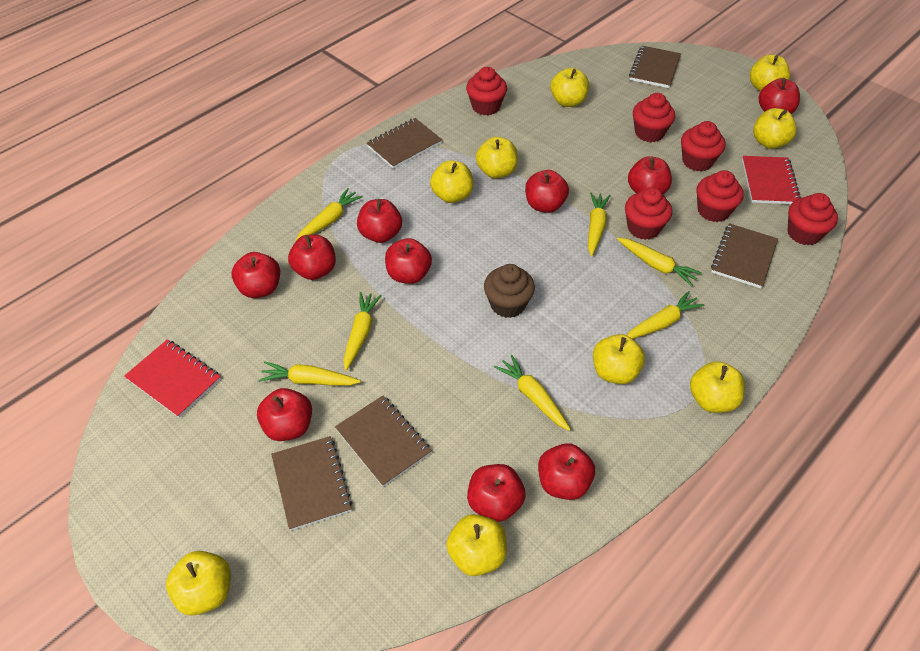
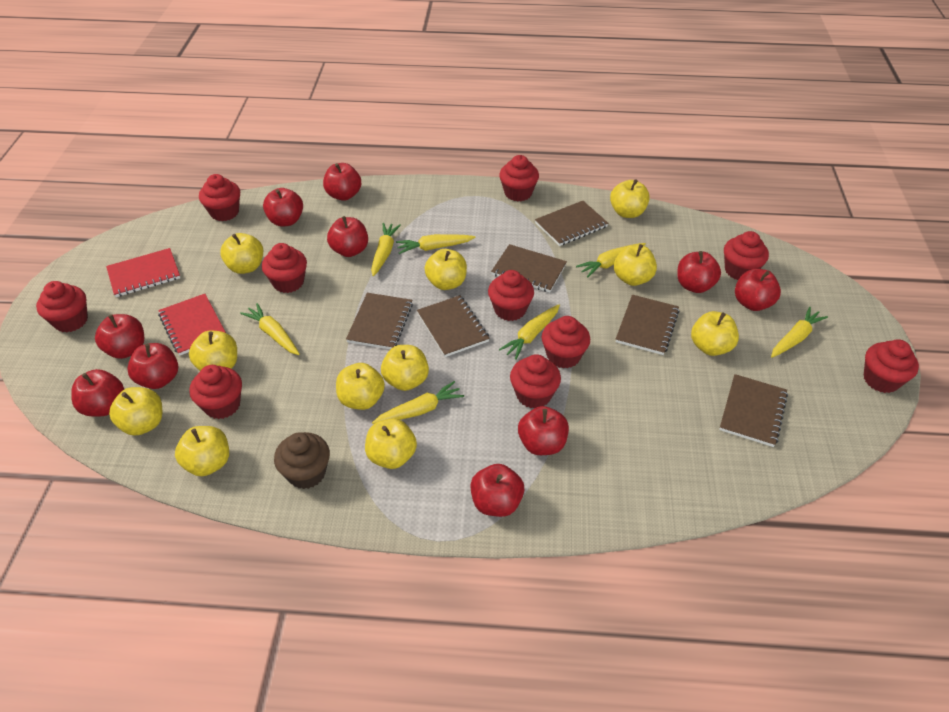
brown notebook: [271,436,352,531] [335,396,432,487] [367,118,442,169] [629,46,681,88] [711,223,778,288] = 5 -> [346,293,413,349] [417,295,490,357] [491,244,567,292] [535,201,608,246] [616,295,679,355] [719,374,788,447] = 6
red cupcake: [466,67,507,116] [625,187,672,240] [633,93,675,142] [681,121,725,171] [697,170,744,222] [787,193,838,245] = 6 -> [36,281,88,333] [189,365,242,419] [199,174,240,221] [262,243,307,293] [488,270,534,321] [499,155,539,202] [510,354,561,408] [542,316,590,368] [724,231,769,280] [864,339,919,393] = 10
yellow apple: [166,551,231,616] [430,161,473,203] [446,514,507,576] [476,137,518,179] [550,68,589,107] [593,334,645,384] [690,361,745,413] [750,54,790,92] [753,108,797,149] = 9 -> [109,387,162,436] [175,426,229,476] [189,331,237,371] [220,233,263,274] [336,363,385,410] [365,419,417,469] [381,345,429,391] [424,249,467,290] [610,179,650,218] [614,244,657,286] [691,311,739,356] = 11

